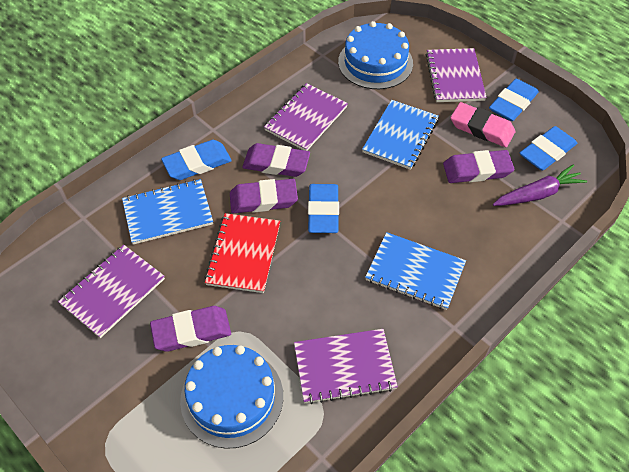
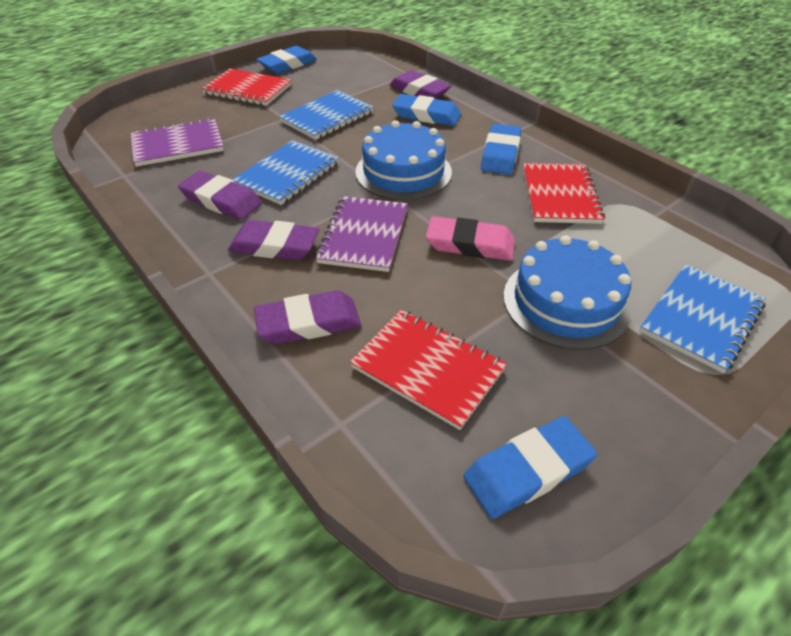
purple carrot: [493,165,587,206] = 1 -> none = 0
purple notebook: [58,245,165,338] [264,83,348,151] [294,329,398,404] [426,48,487,102] = 4 -> [131,118,224,167] [315,196,408,272] = 2
red notebook: [204,213,280,293] = 1 -> [202,69,292,106] [350,310,507,430] [523,163,605,224] = 3

